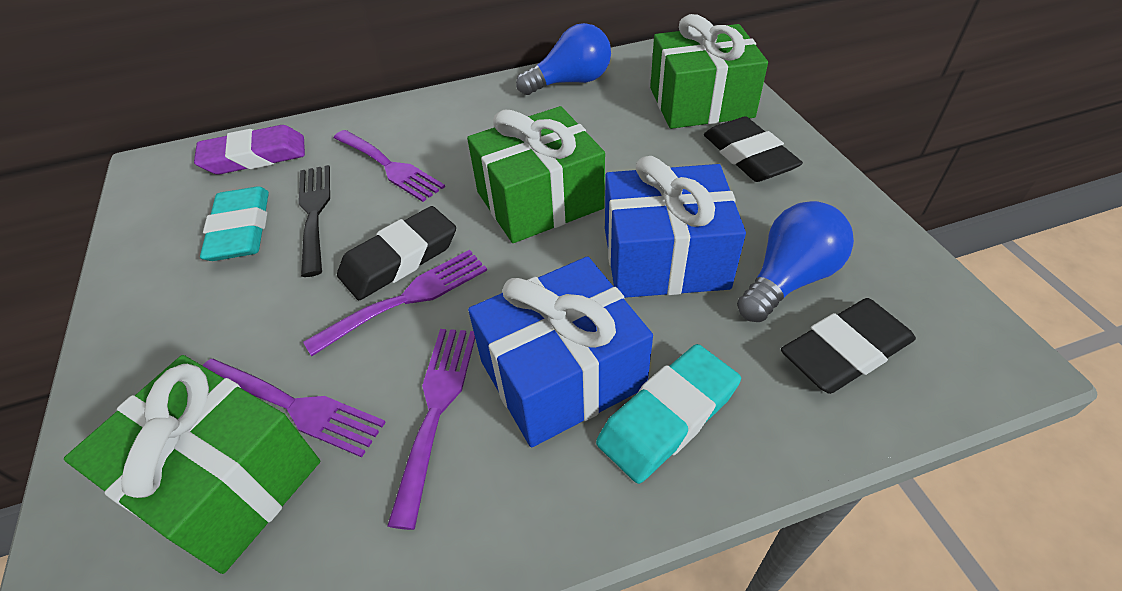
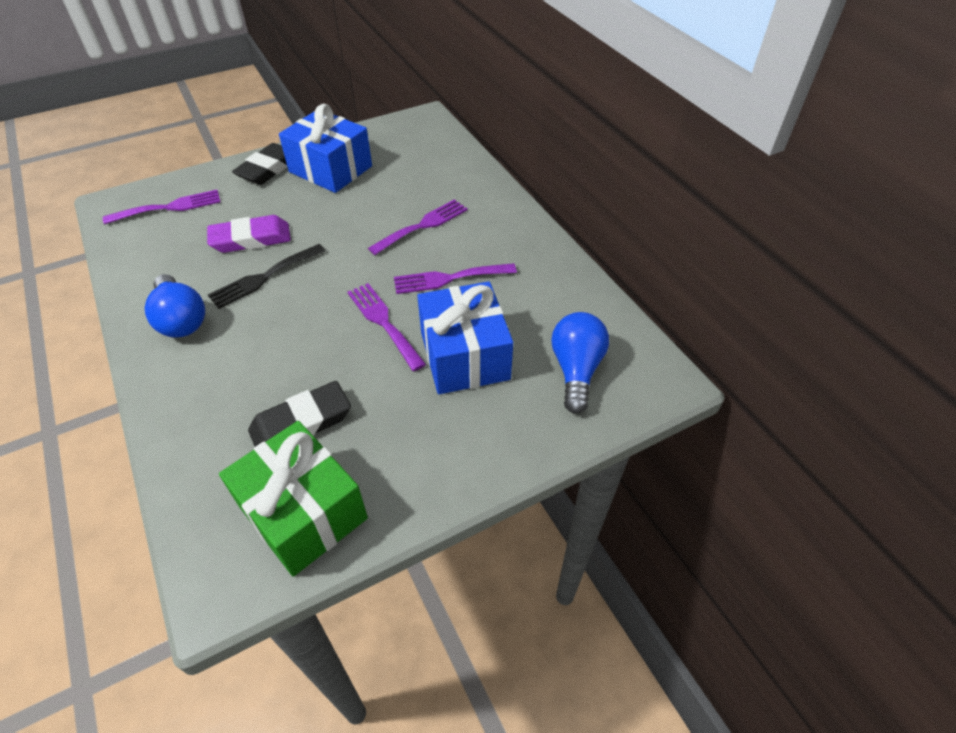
black eraser: [337,206,456,300] [704,117,803,182] [781,298,916,394] = 3 -> [232,143,287,185] [248,381,351,447] = 2
green gift: [64,355,320,574] [467,106,605,243] [650,14,768,129] = 3 -> [219,421,368,577] = 1
turquoise eraser: [200,186,269,261] [596,344,741,484] = 2 -> none = 0

